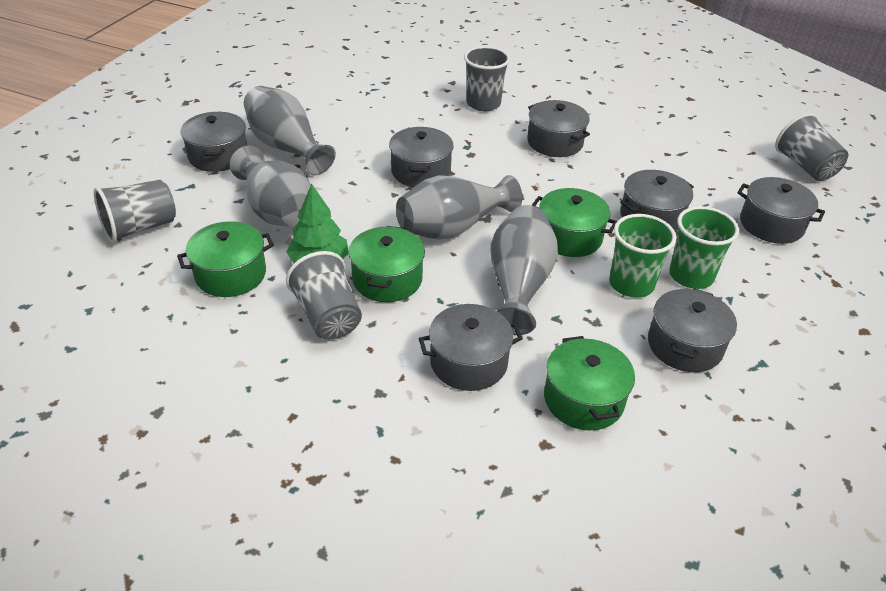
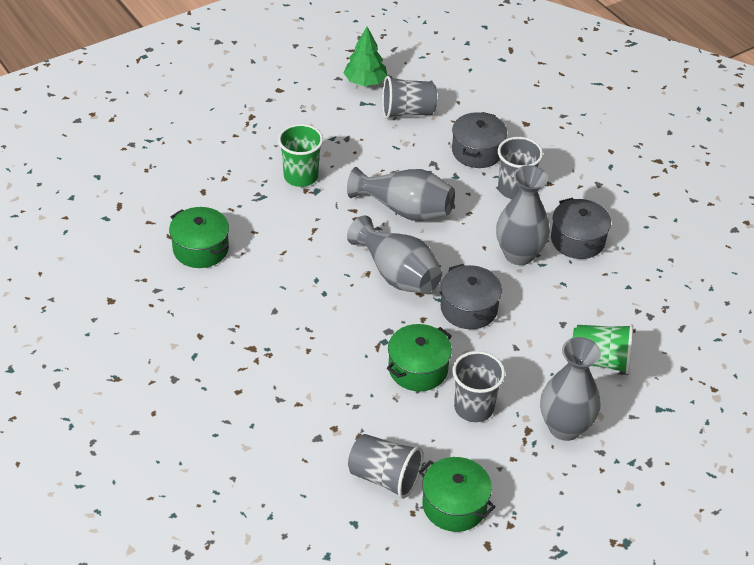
green pot: [177,221,274,297] [349,226,425,302] [532,188,617,257] [544,336,635,431] = 4 -> [169,207,229,268] [387,324,452,391] [419,457,496,532] = 3
grey pot: [180,112,247,172] [389,127,454,187] [419,304,523,391] [527,100,590,157] [620,170,694,232] [648,288,737,372] [737,177,825,244] = 7 -> [441,264,502,329] [452,112,507,168] [551,198,611,259] = 3

